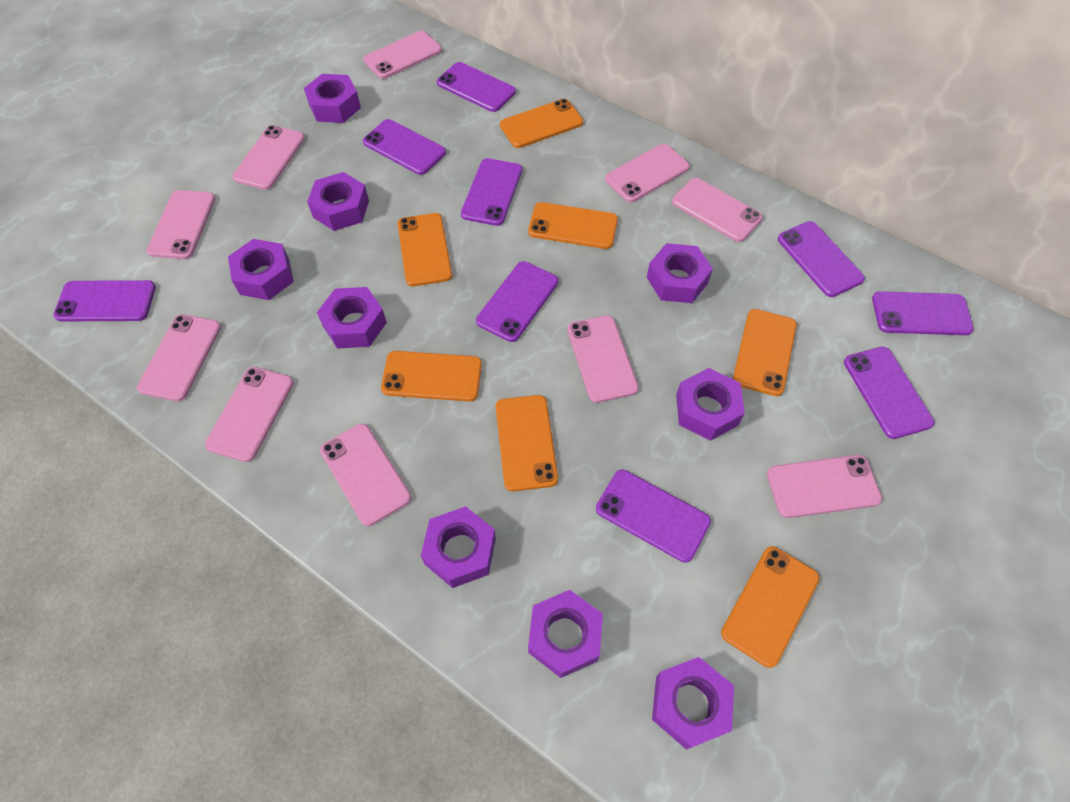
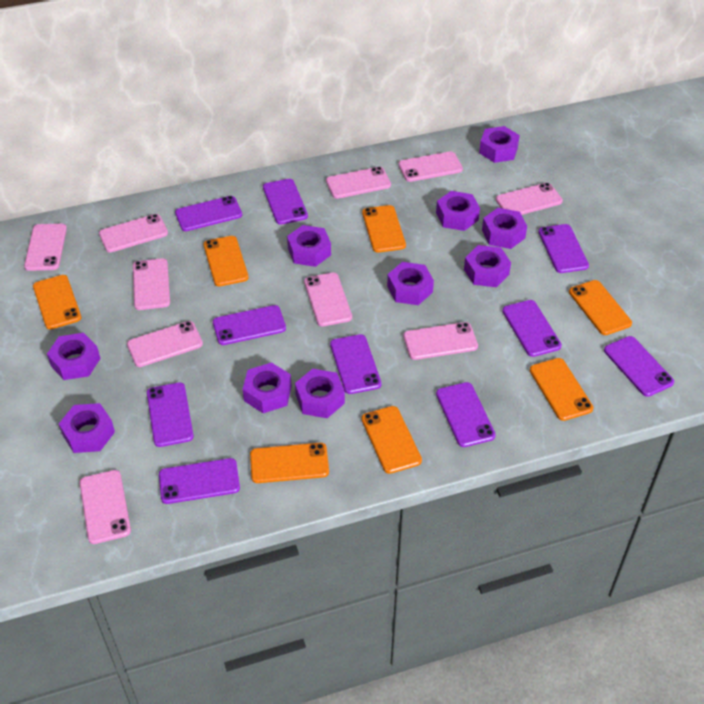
purple nut: [228,239,294,300] [304,74,361,123] [307,172,369,231] [317,287,387,349] [421,506,496,588] [528,590,603,678] [647,243,713,303] [652,657,734,750] [676,368,745,441] = 9 -> [47,333,101,380] [59,403,115,453] [243,363,292,413] [287,225,331,267] [295,369,345,418] [387,262,434,305] [436,191,480,231] [464,245,511,287] [479,126,520,163] [482,208,527,249] = 10
purple phone: [53,280,156,321] [363,119,446,175] [437,62,516,112] [461,158,522,226] [476,261,558,342] [596,470,711,563] [778,221,865,297] [844,347,934,439] [872,291,974,335] = 9 -> [147,382,194,447] [159,458,240,504] [175,196,242,231] [213,305,286,345] [263,179,308,225] [330,334,381,394] [436,382,496,447] [502,300,562,357] [538,224,589,273] [604,336,674,397] = 10

